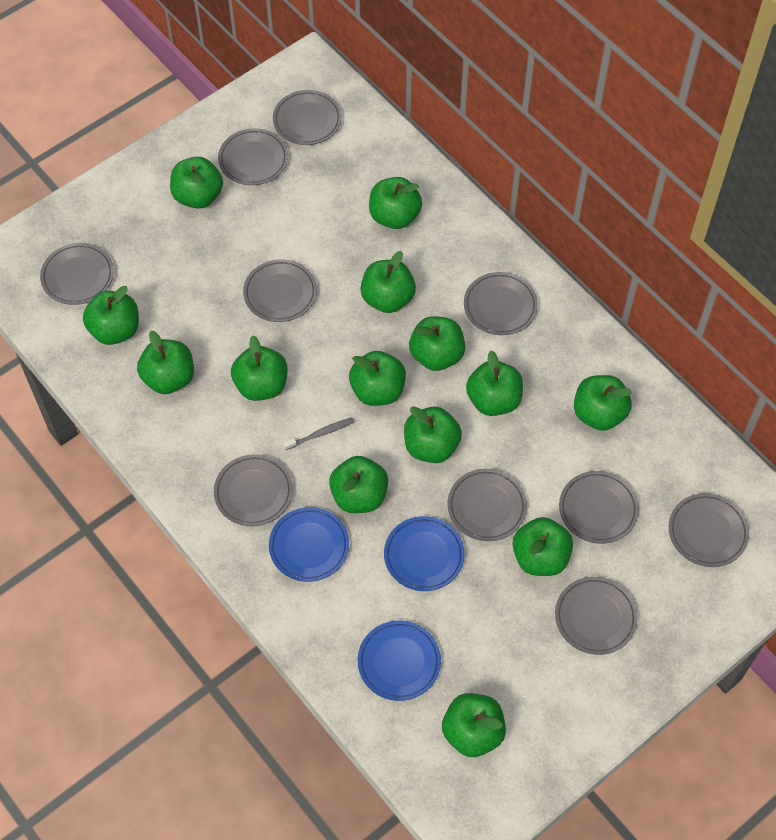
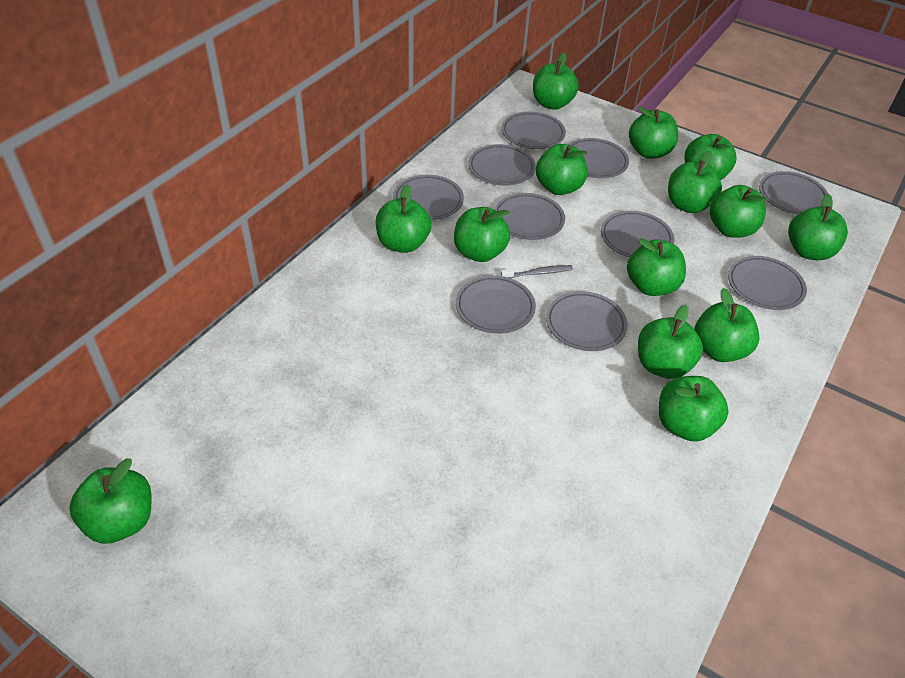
blue plate: [269,507,349,582] [358,621,441,701] [384,516,465,591] = 3 -> none = 0

